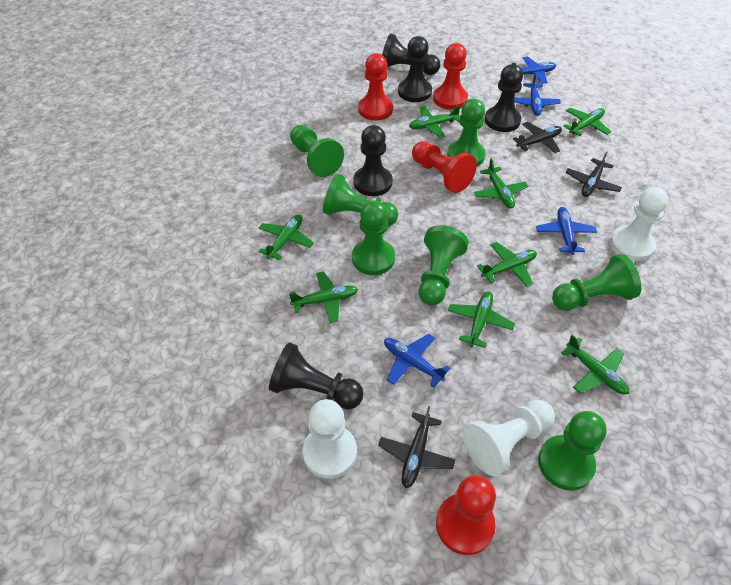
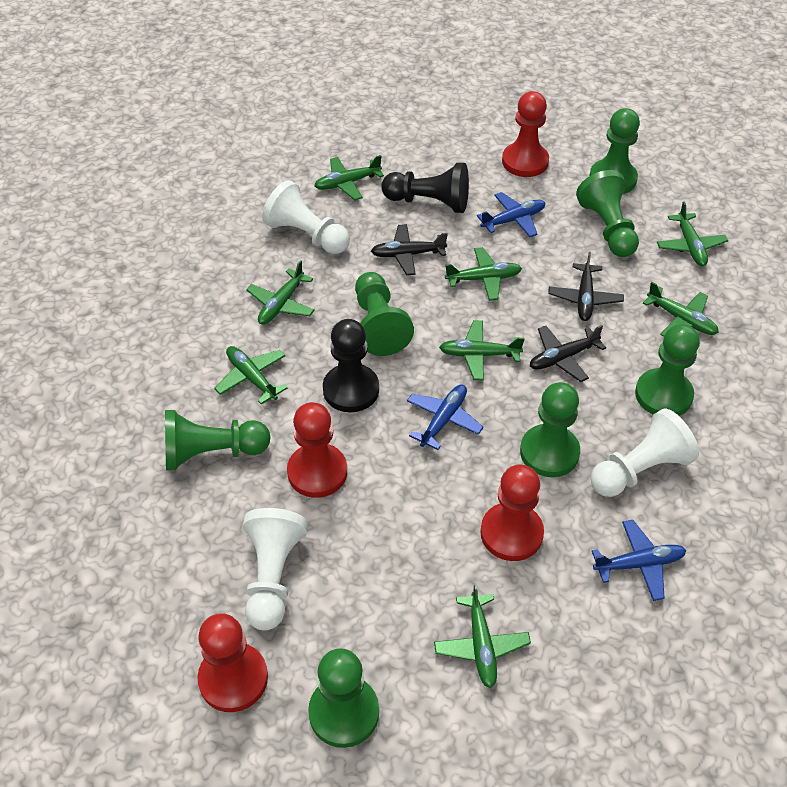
black pawn: [269,342,364,409] [353,125,393,196] [382,33,440,75] [398,36,432,102] [485,64,523,132] = 5 -> [323,319,379,412] [381,163,469,213] = 2
blue plane: [384,334,450,388] [512,56,556,84] [514,74,561,116] [536,207,597,255] = 4 -> [407,384,484,450] [477,192,545,237] [592,520,686,601] = 3

